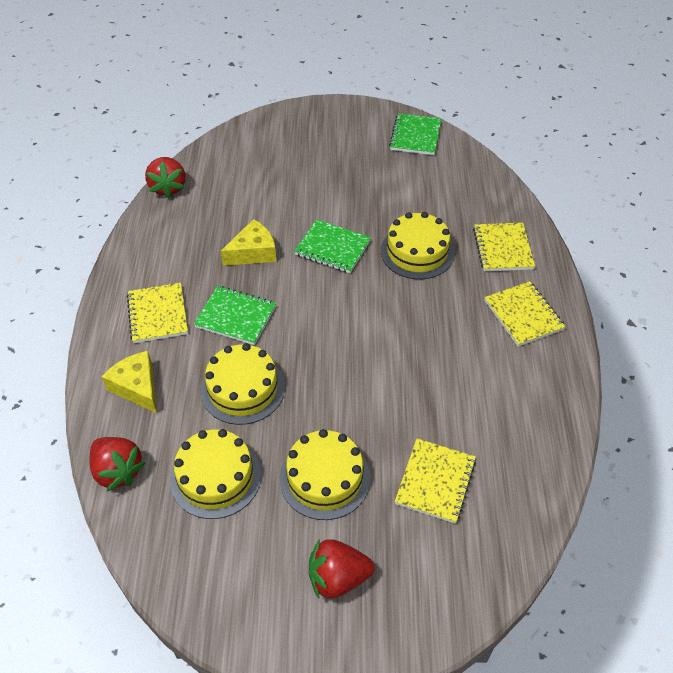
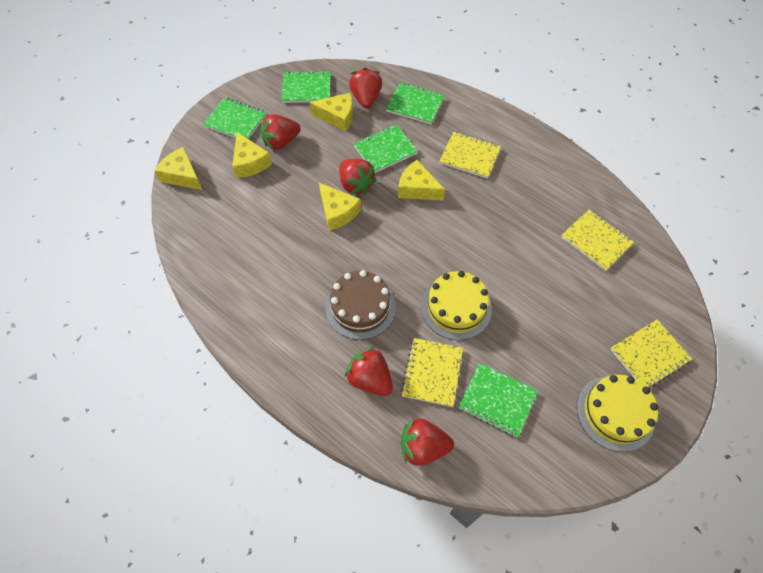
brown cake: none = 0 -> [325,270,396,340] = 1
green notebook: [194,286,276,345] [294,219,371,273] [389,113,441,155] = 3 -> [203,97,266,139] [282,71,331,103] [353,124,418,173] [386,82,445,125] [459,363,538,437] = 5
red strawberry: [89,437,145,491] [145,157,185,198] [309,539,375,599] = 3 -> [260,114,301,151] [339,159,377,195] [345,347,393,396] [349,67,382,108] [401,418,454,466] = 5
yellow cake: [170,429,261,519] [201,343,285,425] [279,429,370,520] [381,212,454,279] = 4 -> [421,271,492,340] [577,375,658,452] = 2
yellow cheese: [101,351,157,413] [221,219,276,266] = 2 -> [154,147,202,190] [232,132,272,178] [309,93,353,132] [319,183,361,230] [398,160,445,201] = 5

